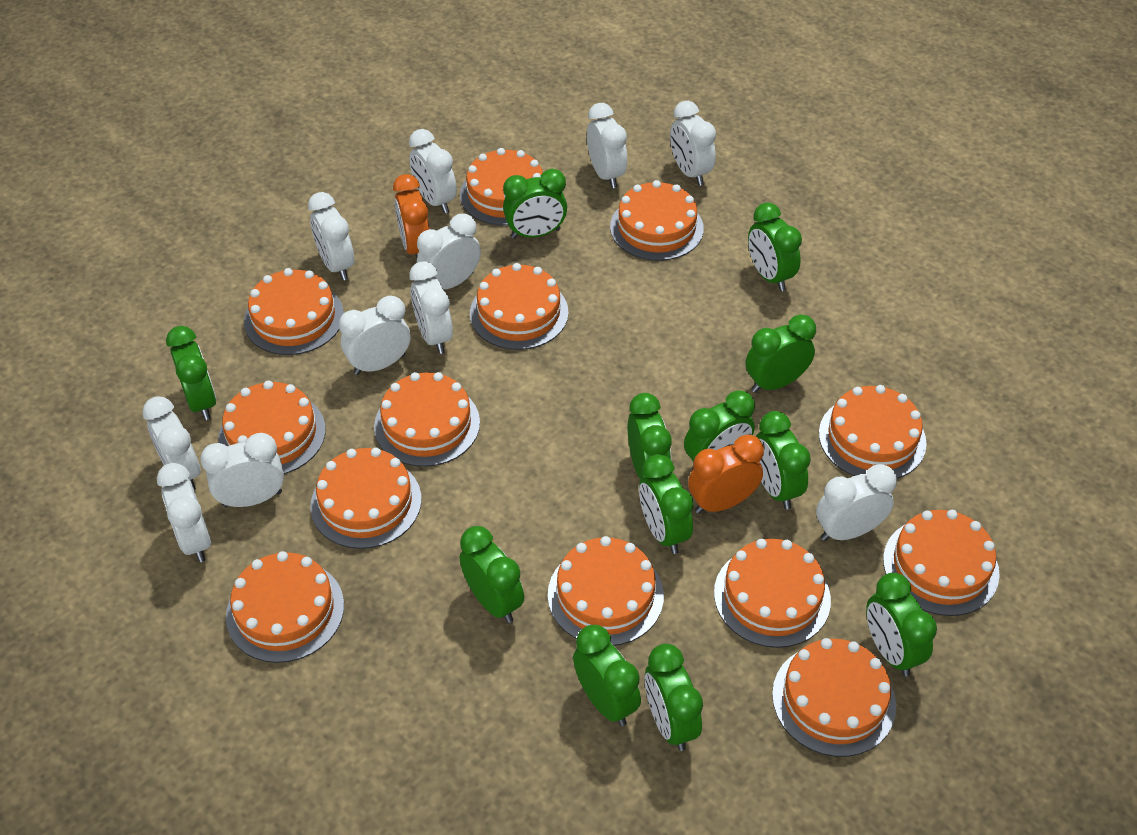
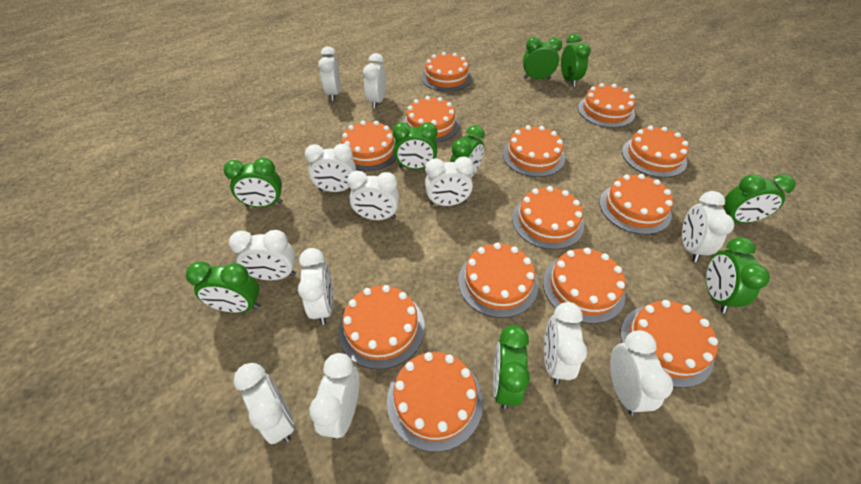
green clock: [166,326,216,420] [460,526,524,623] [503,169,567,239] [573,625,641,726] [628,393,672,480] [639,454,694,554] [645,644,703,751] [684,390,755,470] [746,314,816,393] [748,202,802,291] [756,411,811,509] [866,573,937,677] = 12 -> [186,261,260,313] [224,158,283,207] [393,122,437,170] [450,125,485,178] [493,325,530,409] [523,37,562,80] [561,34,591,87] [706,237,770,313] [723,174,795,223] = 9
orange clock: [393,174,430,257] [688,434,764,514] = 2 -> none = 0
white clock: [142,396,201,490] [157,463,211,562] [200,433,284,508] [308,192,354,280] [339,296,410,375] [409,129,457,214] [409,261,453,354] [417,214,481,289] [587,103,627,188] [670,101,716,186] [816,464,897,541] = 11 -> [229,230,296,280] [233,363,295,444] [298,248,333,325] [305,144,356,192] [309,353,359,440] [318,46,340,101] [347,170,399,220] [363,53,386,109] [425,156,474,206] [544,302,587,384] [610,330,673,415] [682,191,734,262] = 12

